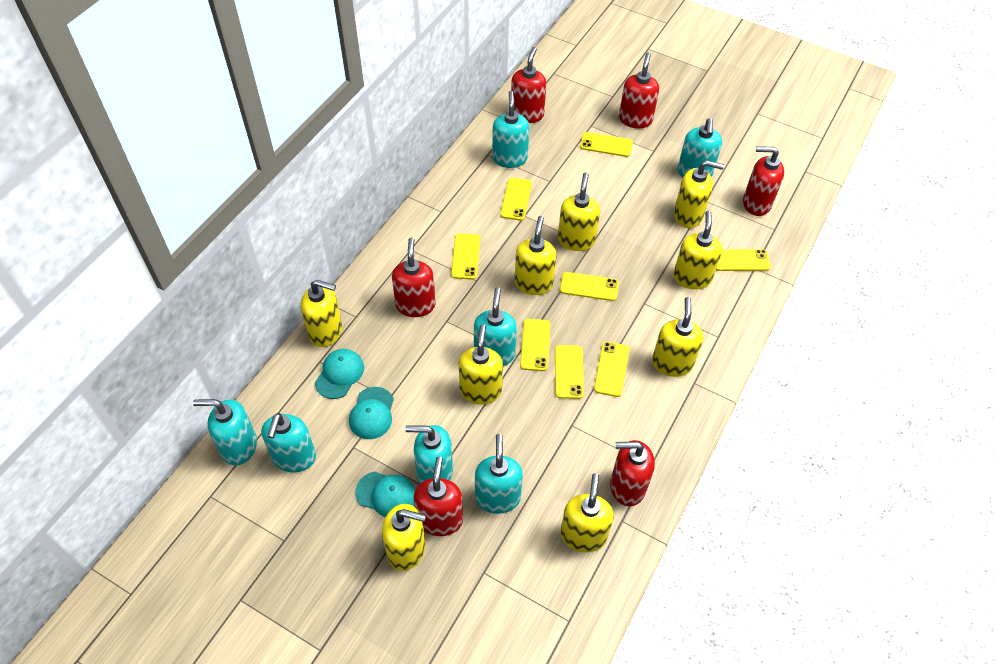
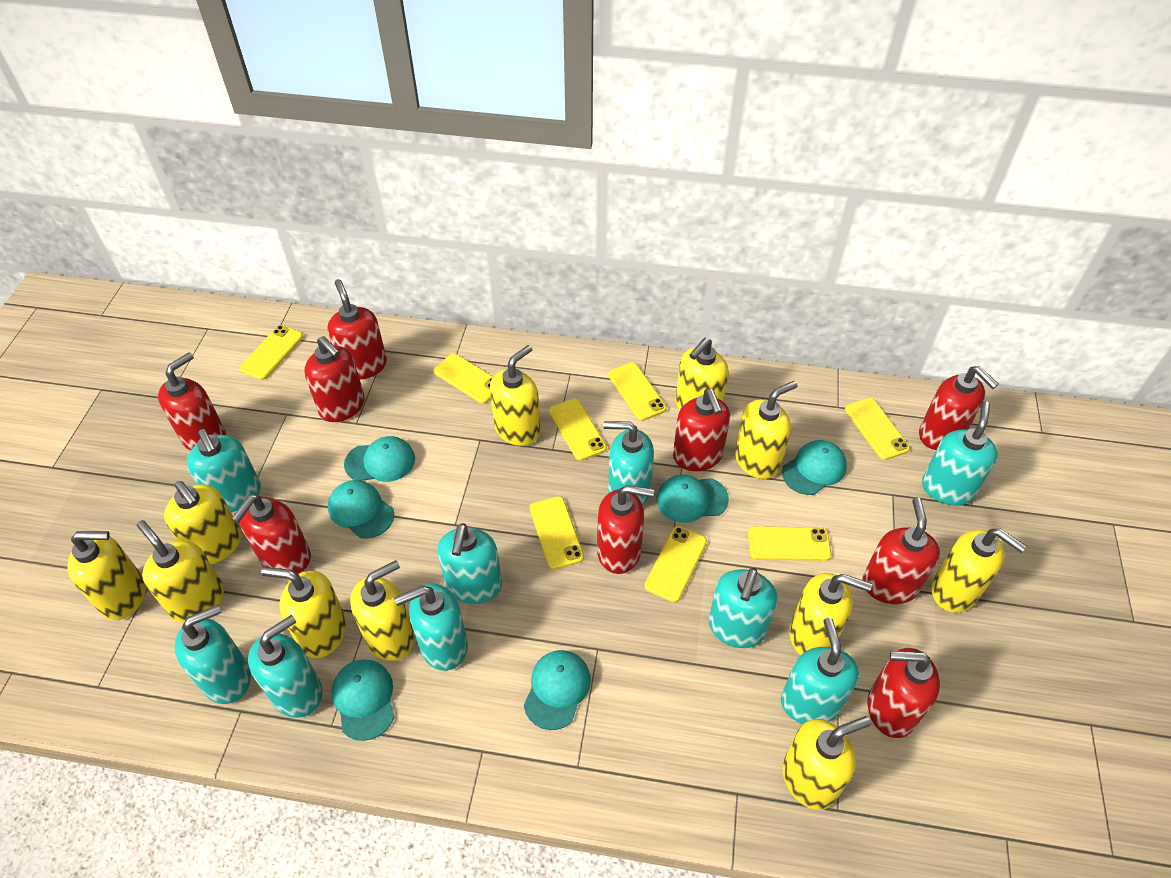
red soap dispenser: [392,237,436,317] [414,457,463,536] [511,47,547,123] [610,440,655,506] [619,52,659,128] [743,146,784,216] = 6 -> [158,352,226,451] [231,494,311,574] [304,336,365,422] [327,279,387,380] [597,485,654,574] [673,389,730,471] [863,498,940,604] [868,648,940,738] [919,366,999,450] = 9
turquoise cap: [315,349,364,399] [349,387,394,439] [355,471,415,517] = 3 -> [328,480,394,539] [332,660,394,741] [344,436,415,482] [524,650,591,730] [657,475,729,523] [782,440,847,495] = 6
turquoise soap dispenser: [193,399,257,465] [261,413,316,473] [405,425,453,483] [474,287,517,366] [475,434,523,514] [492,91,530,168] [677,118,722,178] = 7 -> [174,605,251,704] [187,429,261,512] [248,615,323,718] [394,584,468,671] [437,523,502,604] [603,421,654,505] [708,568,777,648] [781,618,859,724] [922,401,998,506] = 9
yellow soap dispenser: [301,280,342,347] [382,504,426,571] [459,324,503,405] [515,216,557,295] [558,173,600,251] [561,473,614,553] [652,297,703,377] [673,210,722,289] [674,160,724,228] = 9 -> [67,531,146,620] [137,520,224,623] [164,481,241,564] [261,567,347,658] [350,560,414,661] [490,345,540,446] [676,338,729,411] [735,381,798,479] [782,716,871,810] [789,573,872,655] [932,529,1027,613] = 11

